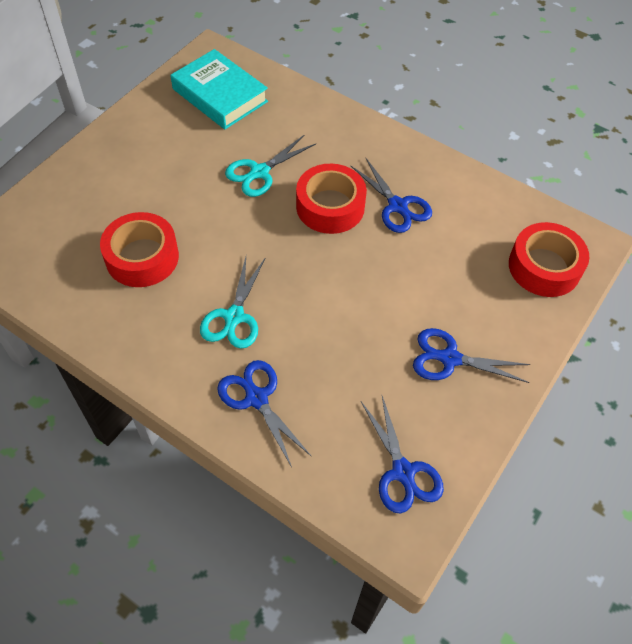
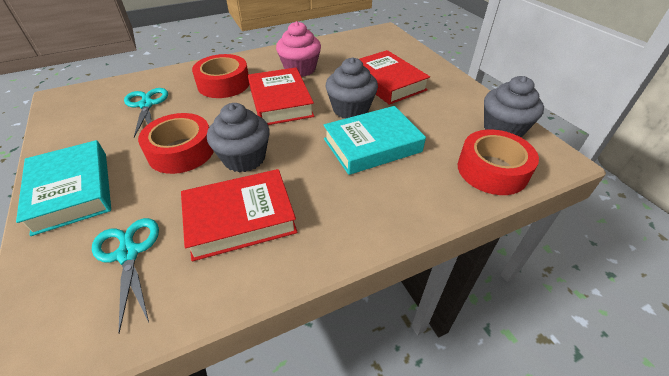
blue scissors: [217,360,312,467] [351,157,432,233] [361,396,444,513] [413,328,531,383] = 4 -> none = 0
grey cupcake: none = 0 -> [207,103,270,173] [325,57,378,119] [484,76,544,137] = 3
pink cupcake: none = 0 -> [276,21,321,77] = 1
red book: none = 0 -> [181,169,298,261] [248,67,314,125] [359,50,430,105] = 3
turquoise book: [171,49,268,129] = 1 -> [16,140,111,236] [324,106,426,175] = 2

